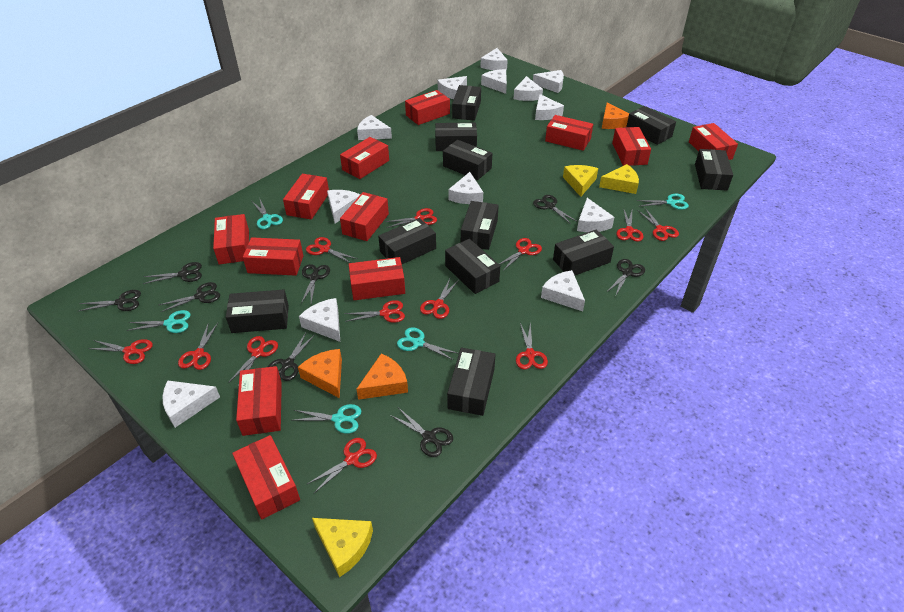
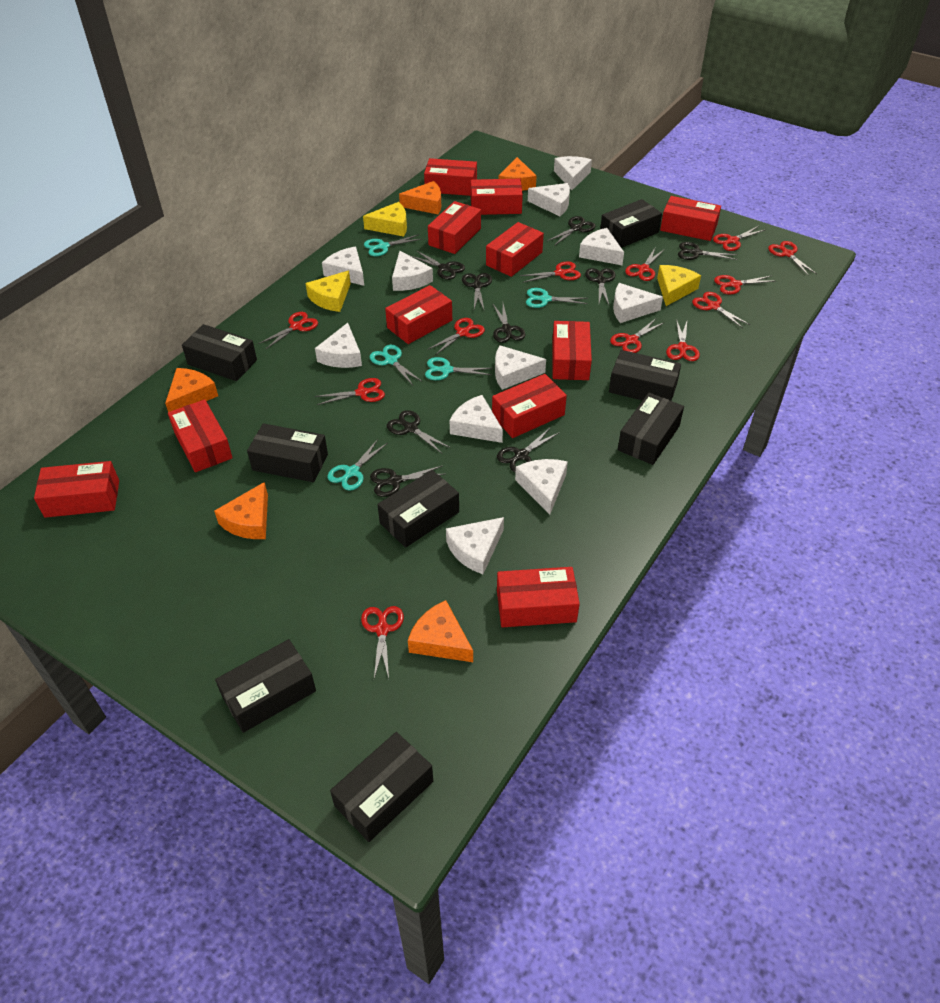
black box: [226,290,289,333] [378,218,436,264] [435,123,477,151] [443,140,492,180] [445,239,500,294] [447,348,496,416] [452,85,481,121] [461,201,499,250] [553,229,614,275] [626,106,676,145] [695,149,733,191] = 11 -> [182,324,257,381] [215,639,316,733] [247,423,328,482] [330,732,433,842] [377,470,459,548] [600,199,662,248] [609,350,681,401] [618,393,684,465] = 8
black scissors: [79,290,141,311] [143,262,202,284] [159,282,220,312] [268,333,315,381] [301,264,330,303] [390,408,453,457] [533,195,576,224] [607,259,645,295] = 8 -> [370,465,444,497] [387,410,451,453] [411,250,465,280] [462,273,492,309] [493,304,526,343] [497,427,560,472] [547,216,595,246] [585,268,616,305] [678,242,738,260] = 9
orange cheese: [298,349,342,398] [356,353,408,400] [602,102,629,129] = 3 -> [165,368,218,412] [214,482,268,539] [399,181,441,215] [408,600,473,662] [498,157,537,191] = 5
red box: [213,214,249,264] [232,435,300,520] [236,366,282,436] [243,237,303,276] [283,174,329,220] [340,137,389,179] [340,192,389,241] [349,257,405,300] [405,90,450,125] [545,115,593,151] [612,127,651,166] [689,123,738,160] = 12 -> [34,461,119,518] [168,399,233,472] [385,285,452,344] [424,158,477,196] [428,201,481,254] [471,179,523,215] [486,222,544,277] [492,374,567,438] [497,567,580,627] [552,321,592,380] [660,196,721,241] = 11
white cheese: [162,381,220,428] [299,298,340,342] [327,190,360,224] [357,115,392,140] [438,76,467,99] [448,172,483,204] [480,48,508,70] [481,69,507,94] [514,76,543,101] [533,70,564,93] [535,94,564,120] [541,270,585,311] [577,198,614,232] = 13 -> [315,323,362,368] [322,247,364,286] [392,251,433,291] [446,517,504,574] [450,395,503,443] [495,345,546,390] [515,459,568,514] [528,183,570,216] [554,156,592,190] [579,228,624,265] [613,283,663,323] = 11

